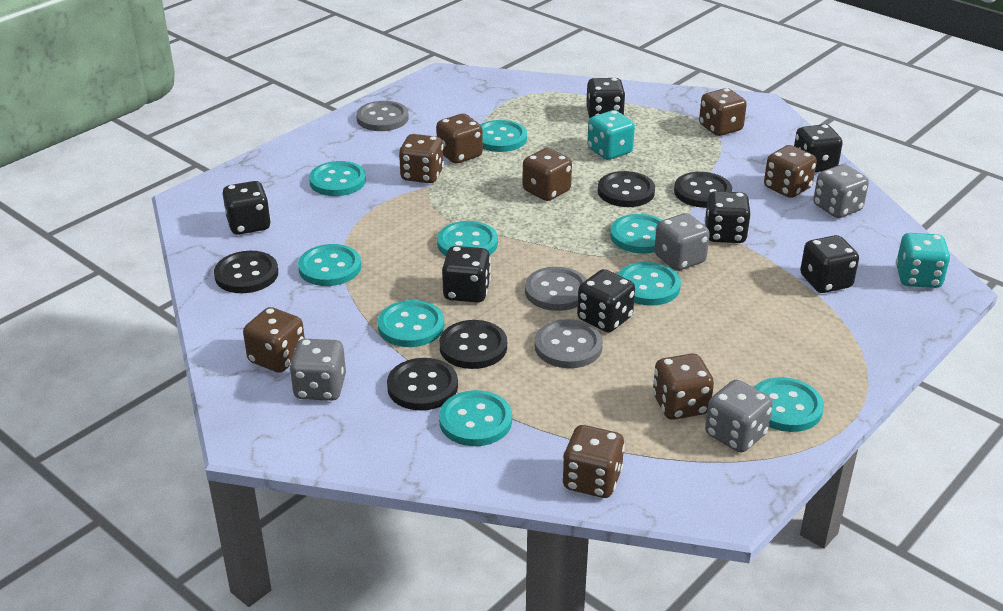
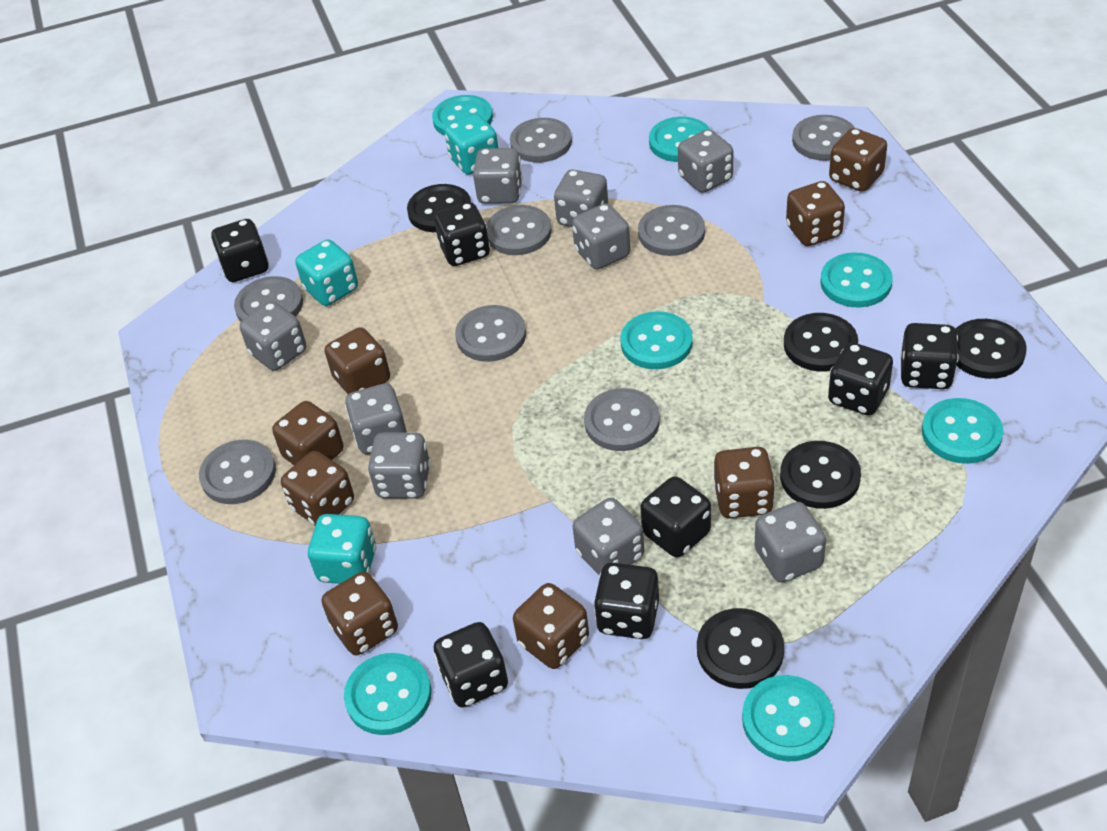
grey button: [356,101,409,131] [525,267,587,311] [535,319,603,368] = 3 -> [199,440,276,504] [234,276,303,322] [455,305,526,362] [486,205,552,255] [510,118,572,163] [584,388,660,451] [638,205,705,256] [792,115,855,161] = 8
grey dice: [289,339,346,401] [654,213,710,271] [705,380,773,452] [813,164,869,218] = 4 -> [240,301,306,371] [345,383,407,454] [368,432,431,498] [473,148,523,204] [554,170,608,227] [572,203,630,269] [573,498,644,575] [678,129,733,193] [755,502,826,582] = 9
turquoise button: [298,244,361,286] [309,161,366,196] [378,300,444,347] [437,221,498,256] [439,390,512,446] [480,120,527,152] [610,214,662,253] [618,262,681,306] [754,377,824,432] = 9 -> [344,653,432,735] [432,95,493,136] [620,311,693,369] [649,117,710,162] [742,675,834,761] [820,252,893,308] [922,398,1003,464] = 7
turquoise dice: [587,110,635,160] [896,233,951,288] = 2 -> [295,239,358,306] [308,514,377,584] [444,114,498,175] = 3

